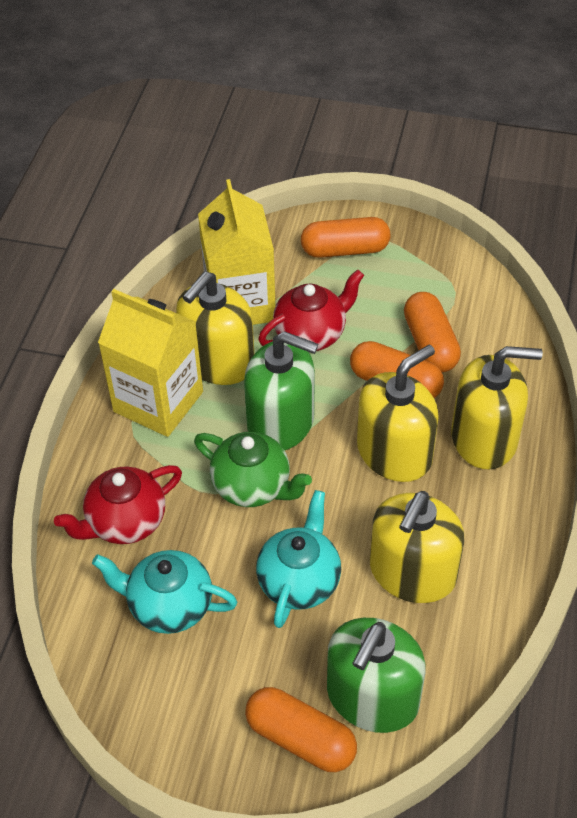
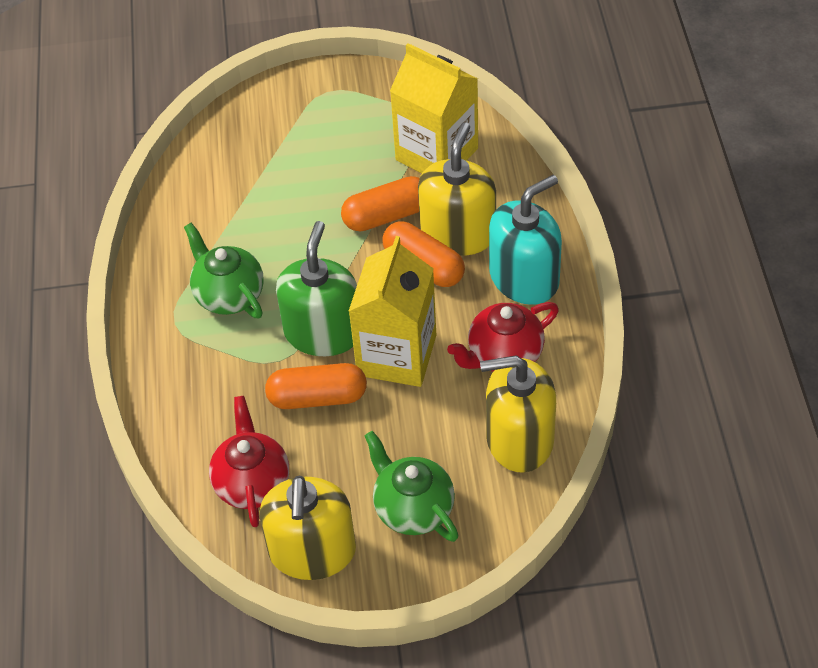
green soap dispenser: [244,331,318,450] [327,618,426,733] = 2 -> [276,221,357,356] = 1
green teapot: [194,432,312,507] = 1 -> [184,223,264,319] [365,431,459,542] = 2
orange capsule: [245,687,357,772] [301,217,390,258] [350,341,444,398] [404,292,461,372] = 4 -> [265,363,367,409] [341,176,420,231] [382,221,465,287] = 3
turquoise soap dispenser: none = 0 -> [489,175,562,305] = 1
turquoise teapot: [92,550,237,634] [256,490,341,628] = 2 -> none = 0
yellow soap dispenser: [176,271,254,385] [357,345,439,482] [370,491,464,603] [451,346,543,470] = 4 -> [259,476,356,580] [418,122,496,256] [480,355,556,473] = 3

